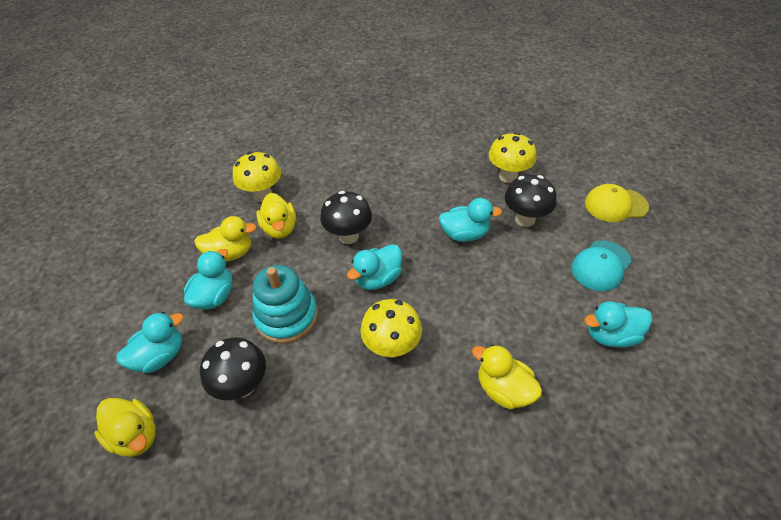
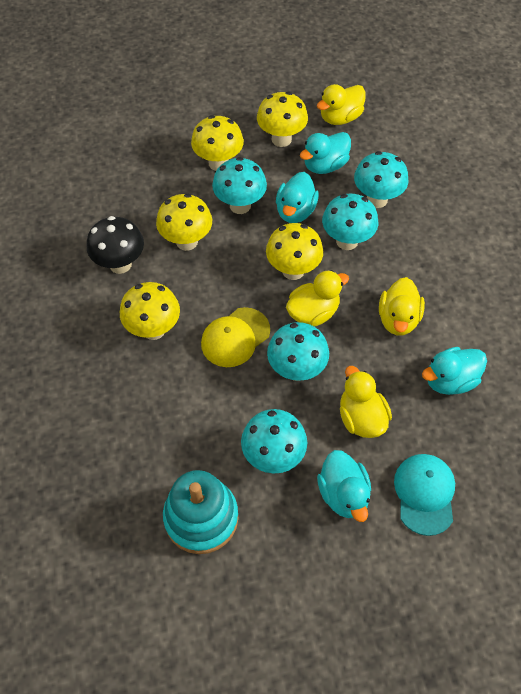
black mushroom: [200,337,266,400] [320,191,372,244] [505,175,557,227] = 3 -> [87,216,144,274] = 1
turquoise duck: [117,312,184,373] [184,249,232,309] [347,244,402,290] [439,198,502,242] [584,301,652,348] = 5 -> [276,172,319,223] [300,132,351,174] [317,450,371,522] [422,347,487,395] = 4
turquoise mushroom: none = 0 -> [212,157,267,214] [241,409,307,473] [267,322,329,381] [322,194,379,250] [354,151,408,208] = 5
yellow mushroom: [233,152,281,202] [360,299,422,358] [489,132,537,183] = 3 -> [120,282,180,340] [156,193,212,251] [191,115,244,171] [257,92,308,147] [266,223,323,280] = 5

